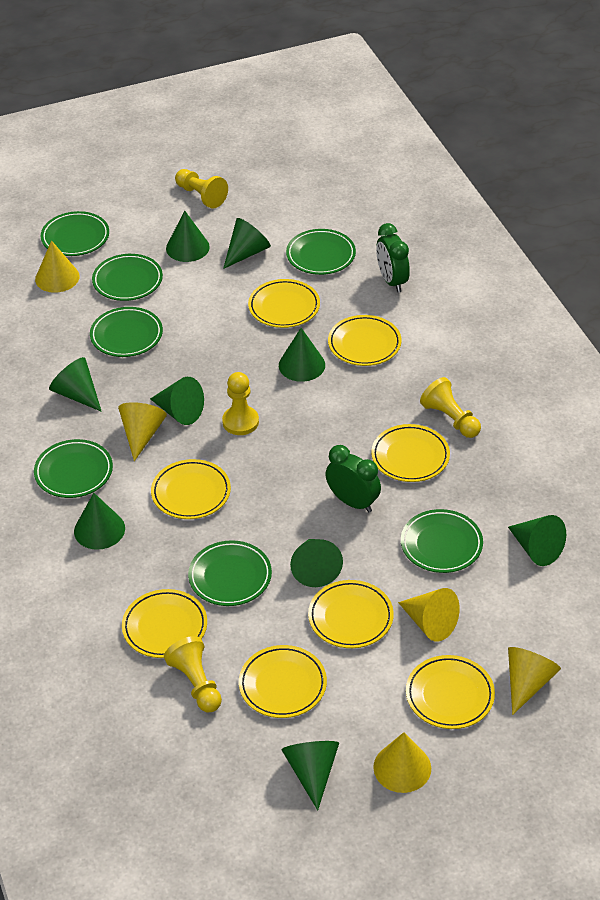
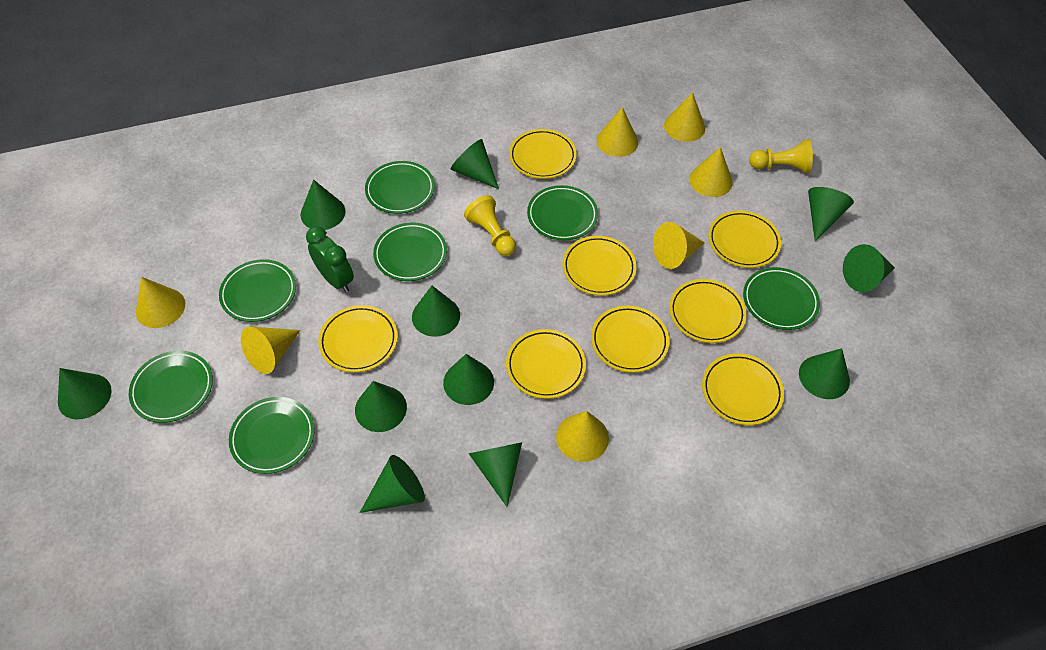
green clock: [325,445,381,513] [376,223,410,293] = 2 -> [306,226,354,292] = 1
green cone: [49,357,102,412] [74,493,125,550] [150,377,204,425] [166,210,210,262] [223,218,271,269] [279,328,325,382] [282,741,339,810] [290,539,343,587] [508,515,566,566] = 9 -> [58,368,111,420] [301,180,345,230] [355,381,407,432] [360,455,425,513] [412,286,460,337] [443,354,494,405] [451,139,499,189] [468,442,522,507] [799,348,850,399] [808,187,854,242] [843,244,895,292] = 11
yellow cone: [35,240,80,293] [118,402,167,461] [373,732,431,793] [398,588,460,642] [508,647,561,715] = 5 -> [136,277,185,328] [241,327,300,374] [556,411,609,462] [597,107,638,157] [653,222,705,269] [664,92,705,142] [689,147,733,197] = 7
yellow pawn: [164,636,222,712] [175,169,228,209] [222,372,259,435] [420,377,481,438] = 4 -> [464,195,516,256] [749,139,813,173] = 2

